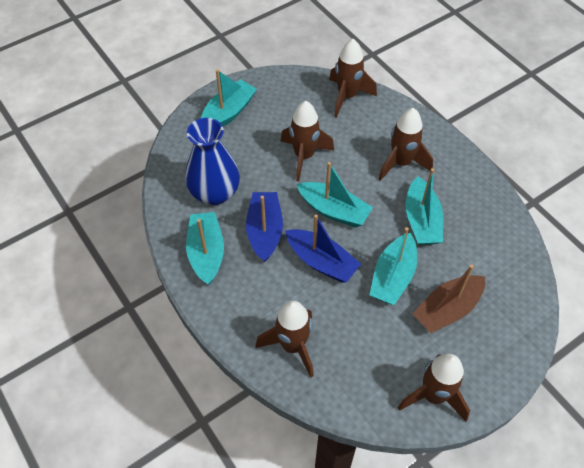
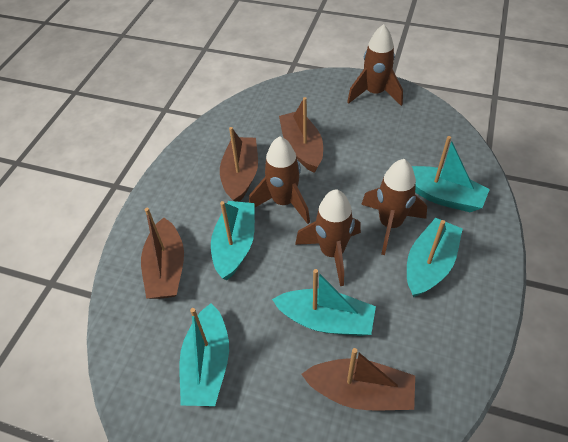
blue boat: [246,192,283,262] [285,214,361,283] = 2 -> none = 0
blue vase: [185,118,240,205] = 1 -> none = 0
brown boat: [412,264,485,333] = 1 -> [141,208,184,299] [220,127,258,202] [279,97,323,173] [301,348,415,410] = 4
brown rocket: [256,301,314,377] [281,101,334,181] [329,39,377,117] [378,108,433,181] [398,354,470,421] = 5 -> [249,136,310,224] [295,189,361,286] [347,24,403,106] [361,159,427,255] = 4

